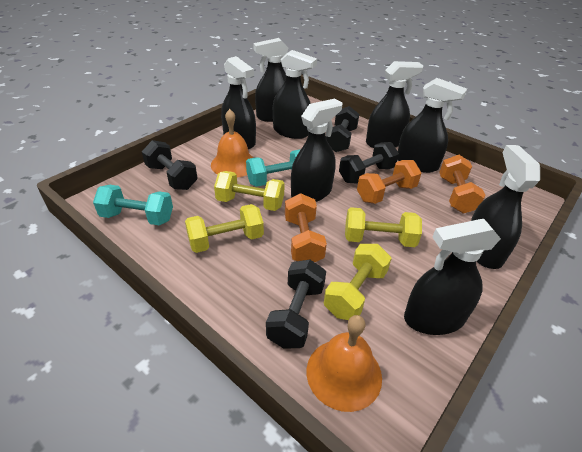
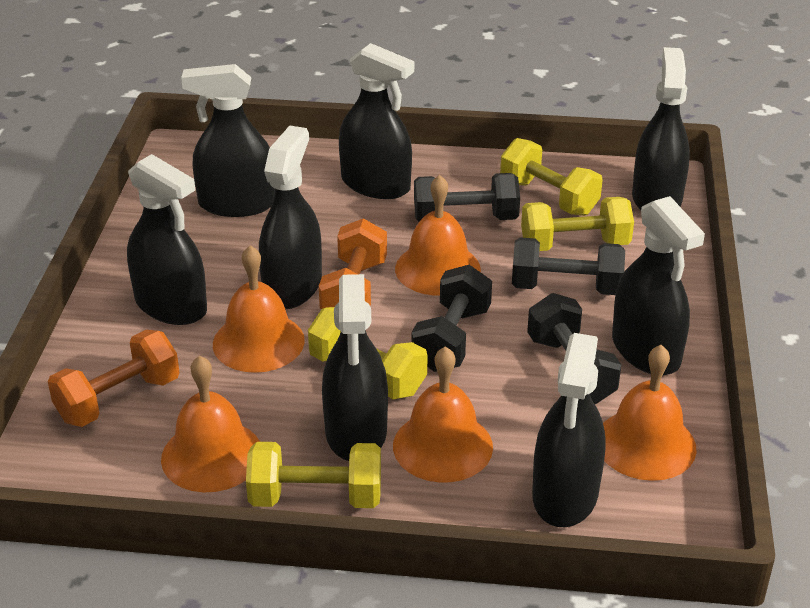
orange bell: [211,109,253,178] [307,315,382,412] = 2 -> [161,355,260,492] [213,245,305,373] [393,346,493,482] [395,175,481,295] [603,345,696,481] = 5
orange dumbbell: [285,193,327,262] [357,160,421,204] [439,155,486,213] = 3 -> [48,330,180,427] [319,218,387,309] = 2
turquoise dumbbell: [93,185,173,225] [246,150,300,187] = 2 -> none = 0

